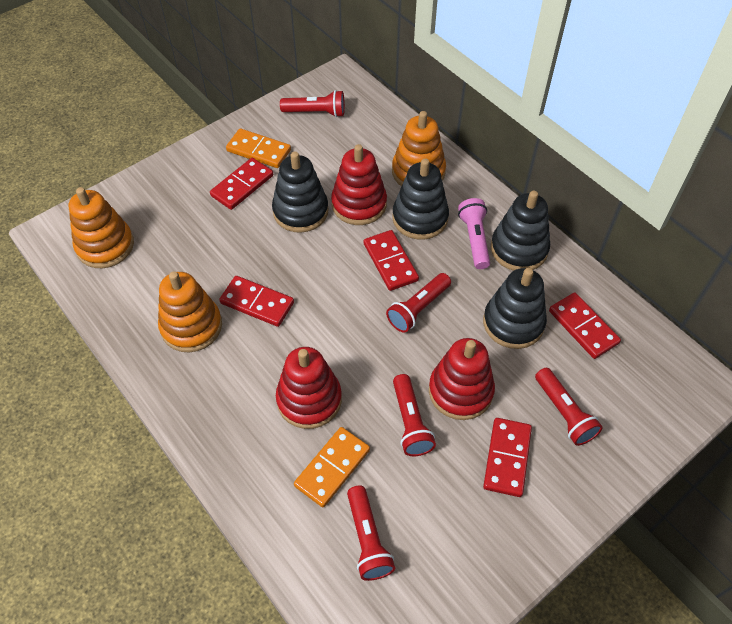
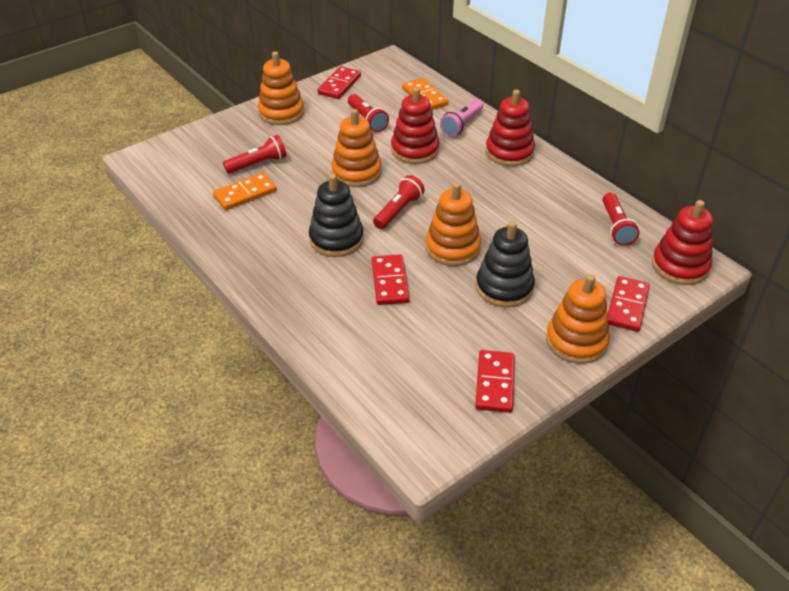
black stacking toy: [272,151,329,233] [392,159,449,240] [483,268,547,349] [491,191,550,271] = 4 -> [309,174,364,257] [476,221,535,307] = 2
orange stacking toy: [69,187,134,268] [158,271,222,352] [392,111,446,186] = 3 -> [258,51,304,125] [332,109,382,187] [426,182,481,266] [546,274,610,364] = 4
red domino: [210,158,273,210] [219,276,294,327] [364,230,419,291] [483,418,532,497] [549,292,621,359] = 5 -> [318,66,361,99] [371,254,410,305] [475,350,515,413] [608,276,650,332] = 4
red flashlight: [280,90,345,117] [347,485,395,581] [386,273,451,333] [393,374,436,456] [535,368,603,446] = 5 -> [223,135,287,174] [348,94,389,132] [373,175,425,229] [602,193,639,246] = 4

